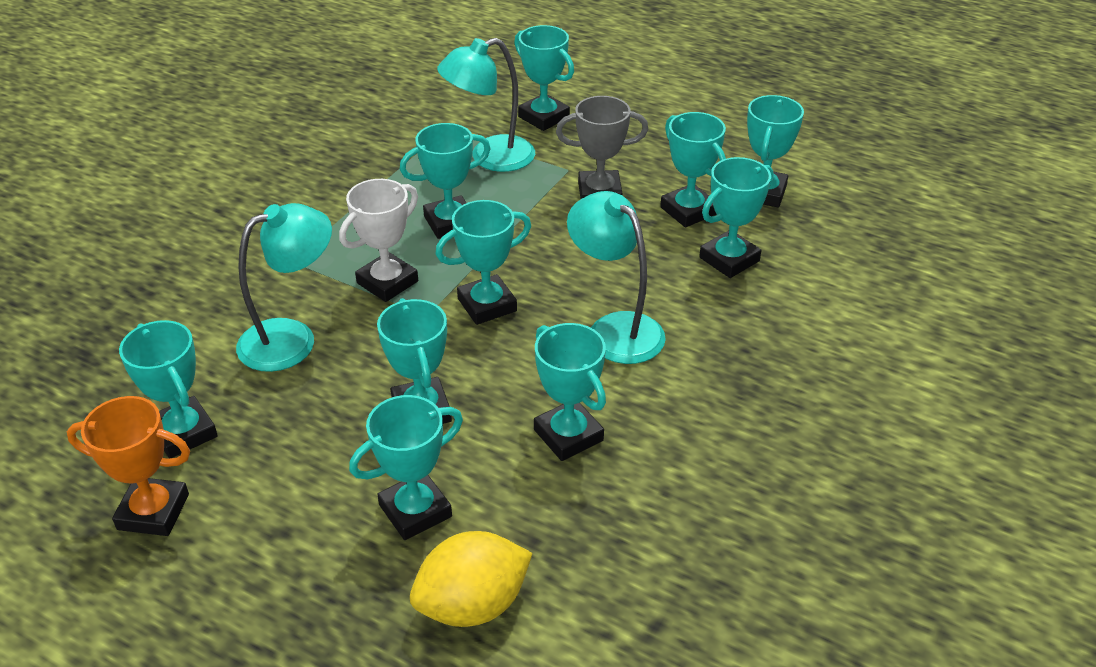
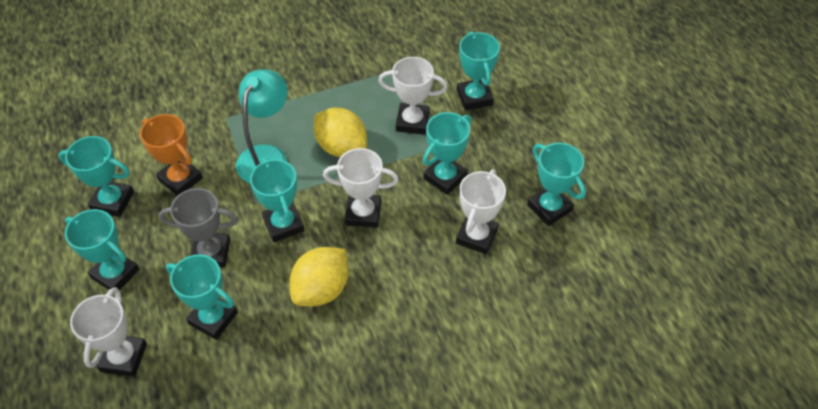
turquoise lamp: [236,203,332,372] [437,38,535,172] [567,191,666,364] = 3 -> [236,69,288,184] = 1
turquoise trophy: [119,320,218,458] [349,395,463,540] [377,298,452,424] [400,123,491,239] [435,200,531,325] [514,25,574,131] [534,323,606,461] [660,112,726,227] [699,157,773,278] [747,95,804,207] = 10 -> [58,136,134,217] [65,209,139,294] [166,254,238,340] [250,158,305,242] [423,112,471,195] [457,31,500,111] [527,143,586,226] = 7
white trophy: [339,179,418,302] = 1 -> [70,287,147,377] [323,148,399,228] [379,57,448,135] [456,169,506,254] = 4
yellow lemon: [410,531,532,627] = 1 -> [289,247,349,306] [314,108,367,157] = 2

